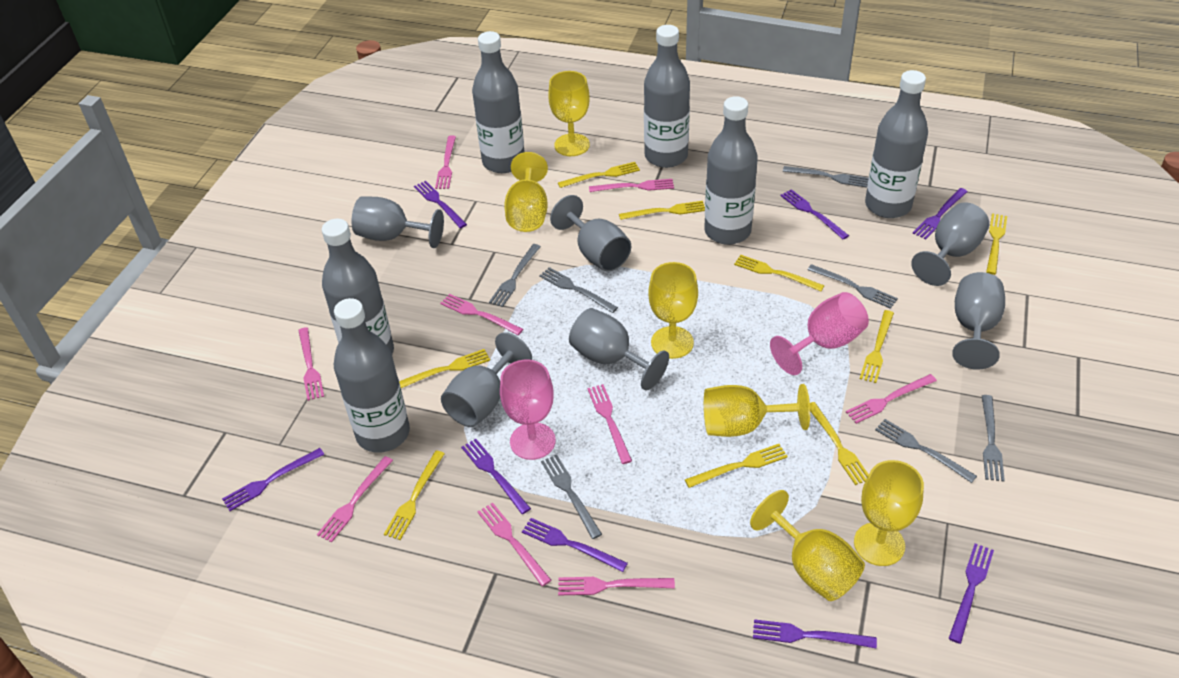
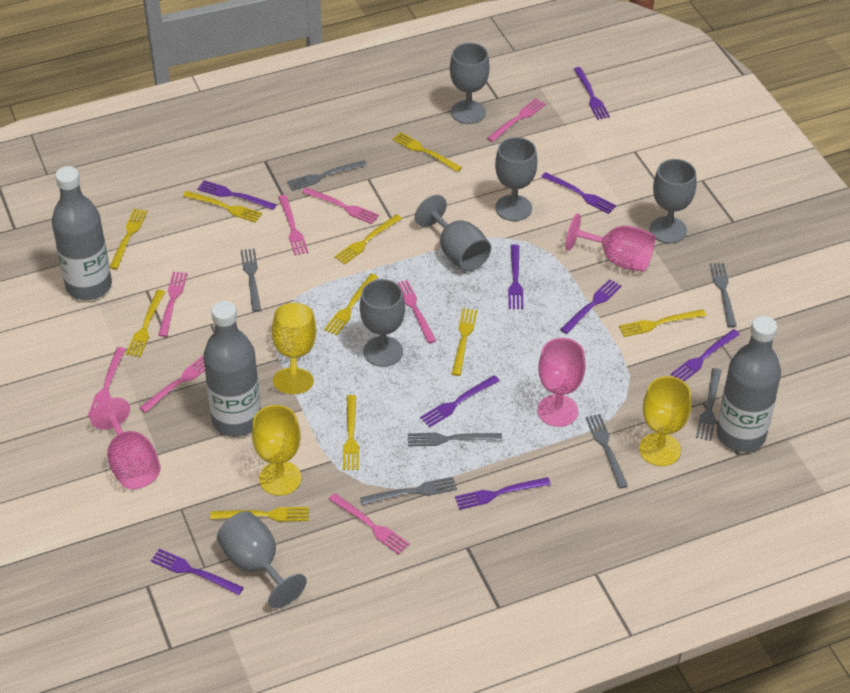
grey bottle: [322,218,394,354] [334,298,410,453] [472,31,525,173] [644,25,690,168] [704,96,758,245] [865,70,928,218] = 6 -> [52,166,112,300] [203,301,261,437] [717,316,781,452] = 3
pink fork: [298,327,324,401] [317,456,393,543] [435,136,456,189] [440,294,523,335] [477,503,551,586] [558,577,675,595] [587,384,632,464] [589,179,674,192] [846,374,937,424] = 9 -> [87,347,125,417] [140,356,205,413] [158,272,187,337] [278,195,309,256] [302,188,379,224] [329,493,410,555] [398,280,436,343] [487,98,546,142] = 8
pink goblet: [500,359,556,460] [770,292,869,375] = 2 -> [90,398,161,489] [537,338,586,427] [566,214,655,272] = 3
purple fork: [222,448,325,511] [414,181,467,228] [461,439,531,514] [522,518,628,572] [753,619,877,648] [780,189,849,239] [913,188,968,239] [948,543,994,644] = 8 -> [150,549,244,595] [197,180,277,210] [420,375,500,427] [455,477,551,510] [508,245,523,309] [541,172,616,214] [560,279,622,334] [574,67,610,120] [671,329,740,381] = 9
yellow fork: [384,451,445,540] [399,349,490,388] [558,162,640,188] [619,201,705,220] [685,444,788,488] [734,255,825,291] [810,402,869,485] [860,310,894,383] [986,213,1007,275] = 9 -> [110,209,147,269] [126,290,165,357] [183,191,262,223] [210,507,309,522] [324,274,378,336] [334,214,402,265] [343,395,359,470] [392,132,462,172] [452,308,477,376] [619,309,706,337] = 10
yellow goblet: [504,152,548,232] [548,71,590,156] [648,262,698,359] [704,384,810,437] [750,490,865,601] [854,460,924,566] = 6 -> [252,405,301,496] [272,303,316,394] [639,376,691,466] = 3

